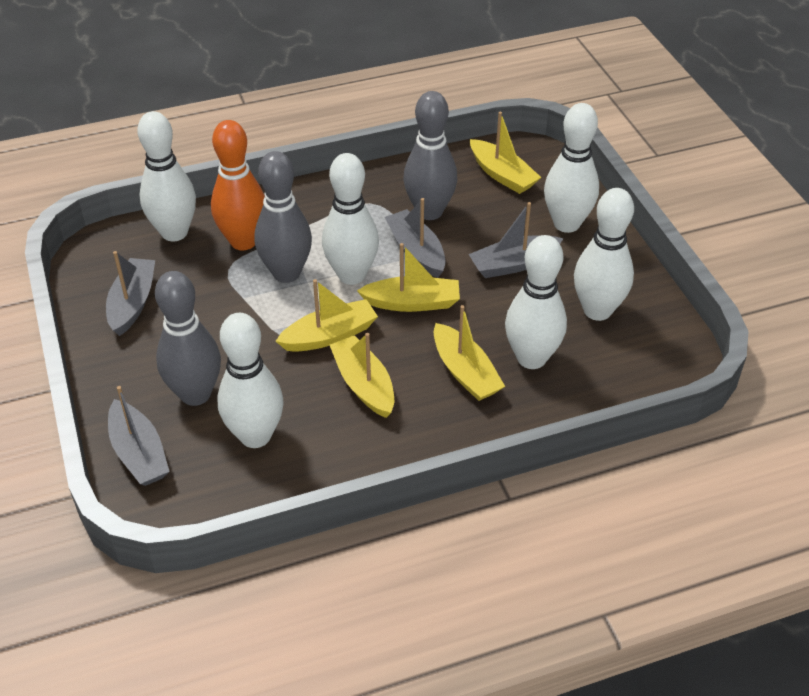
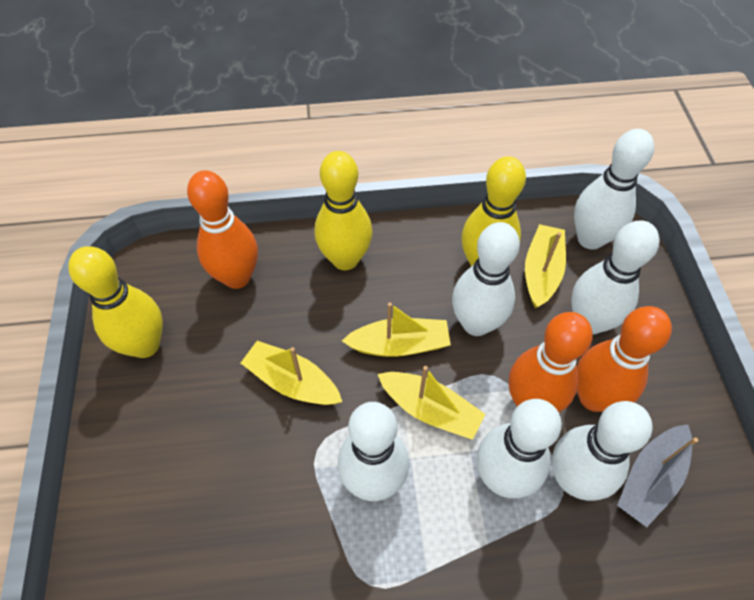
grey boat: [106,251,155,336] [108,386,170,486] [385,198,446,278] [469,202,564,278] = 4 -> [617,425,698,527] = 1
grey bowling pin: [155,271,221,406] [255,151,312,283] [404,91,457,220] = 3 -> none = 0
orange bowling pin: [211,120,265,250] = 1 -> [187,170,258,289] [509,312,593,412] [577,306,672,412] = 3
yellow boat: [276,279,378,352] [330,333,394,418] [357,243,460,312] [434,305,505,401] [470,112,541,194] = 5 -> [241,341,342,405] [342,302,451,357] [378,366,485,440] [525,224,566,308] = 4
yellow bowling pin: none = 0 -> [68,246,163,358] [315,151,372,270] [461,156,526,266] = 3

